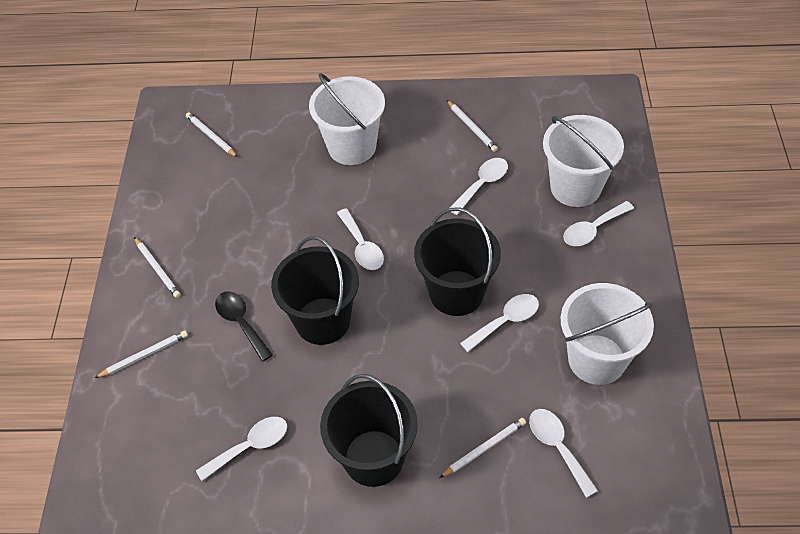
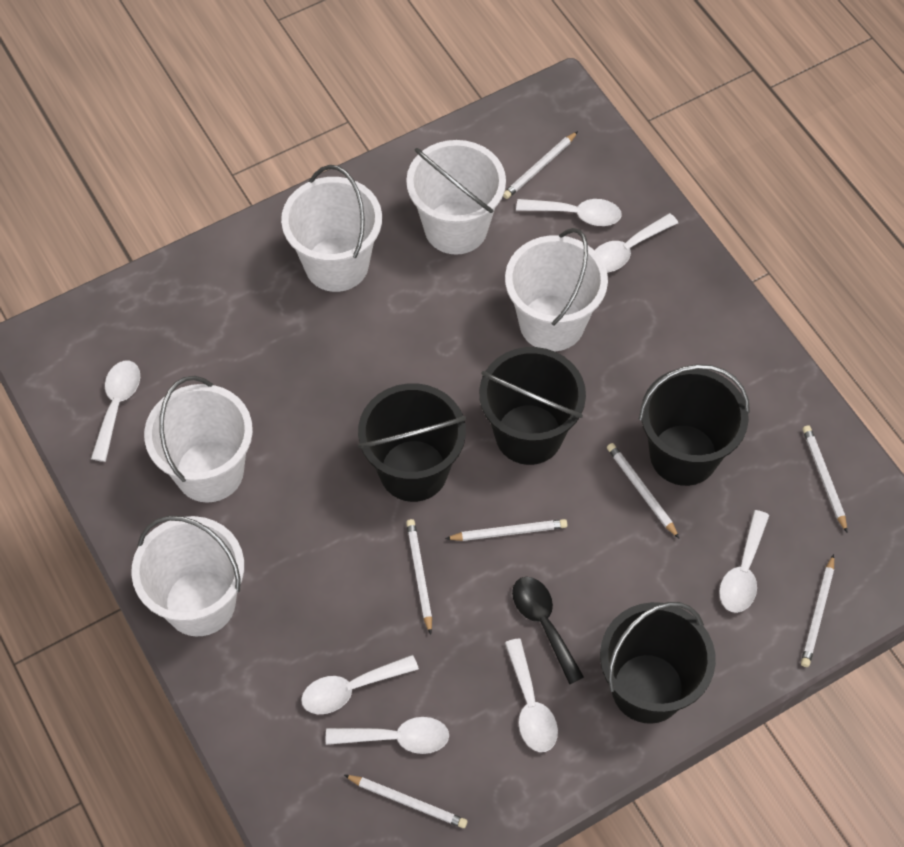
black bucket: [271,236,359,345] [320,374,418,487] [414,207,501,316] = 3 -> [358,383,466,502] [479,347,586,465] [600,602,716,724] [639,364,750,486] = 4
white bucket: [309,73,385,165] [543,115,624,207] [561,283,654,385] = 3 -> [131,516,244,636] [144,376,253,503] [281,165,382,292] [406,140,506,255] [505,228,608,351] = 5
white pencil: [95,330,188,378] [134,237,181,298] [186,112,237,157] [439,418,526,478] [447,100,498,152] = 5 -> [344,775,468,828] [406,519,432,635] [445,519,567,541] [503,131,578,199] [607,443,679,538] [801,554,834,667] [802,425,847,532] = 7
white spoon: [196,417,287,481] [337,208,384,270] [450,158,508,215] [460,294,539,352] [529,409,598,498] [563,201,634,246] = 6 -> [91,361,140,462] [301,655,419,714] [326,717,449,754] [505,639,558,752] [516,199,622,226] [595,213,678,273] [719,510,769,613] = 7

